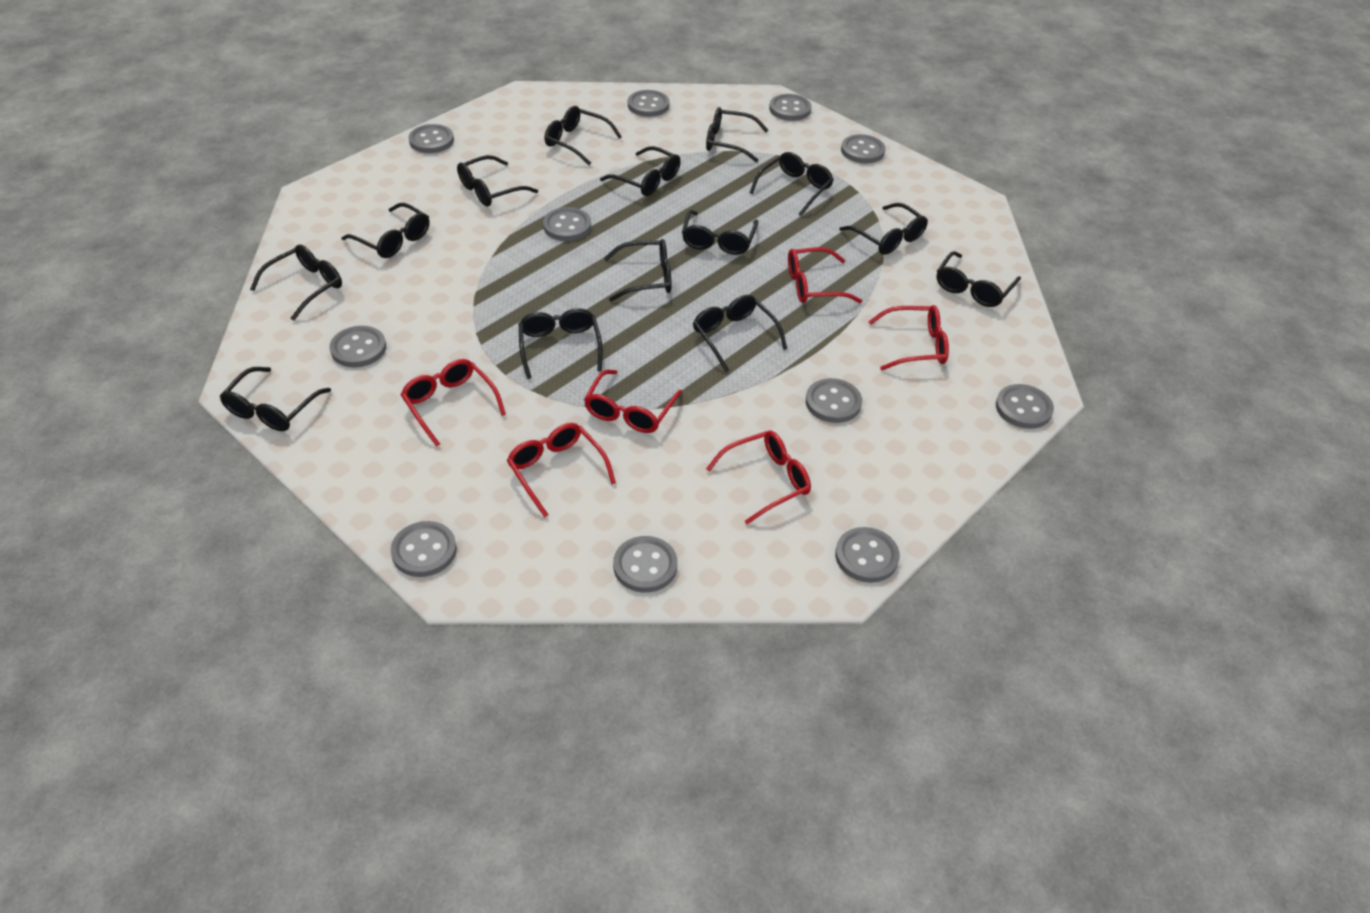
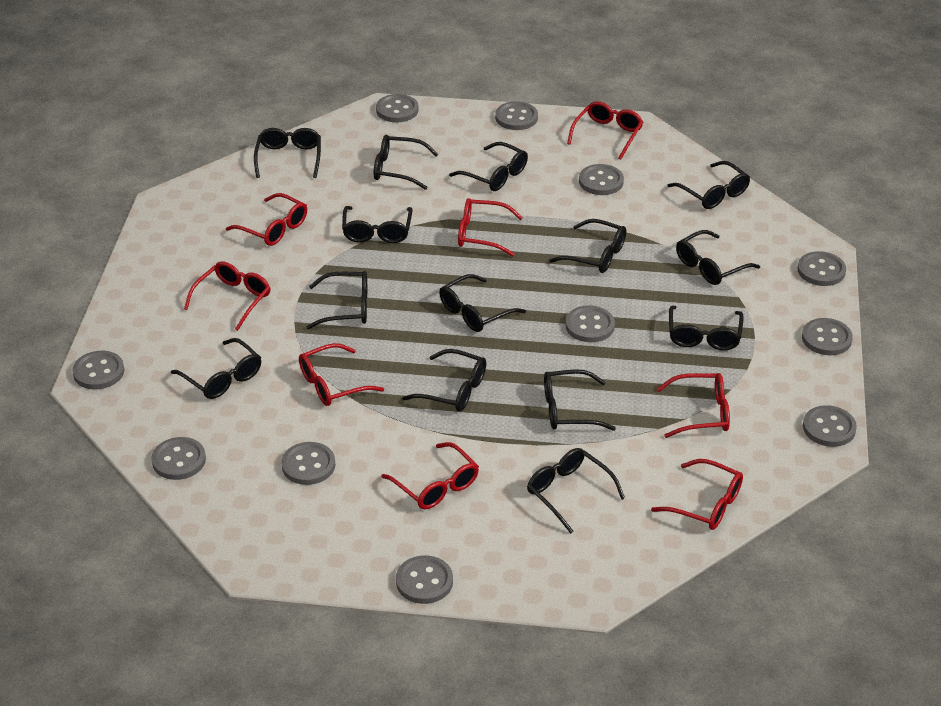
red glasses: [401,359,506,447] [507,423,616,517] [584,369,682,433] [706,430,811,524] [788,247,862,303] [868,305,949,370] = 6 -> [184,261,271,331] [226,193,307,246] [299,343,384,406] [381,442,479,509] [458,198,523,257] [567,101,643,160] [651,459,743,530] [657,373,730,438] = 8

